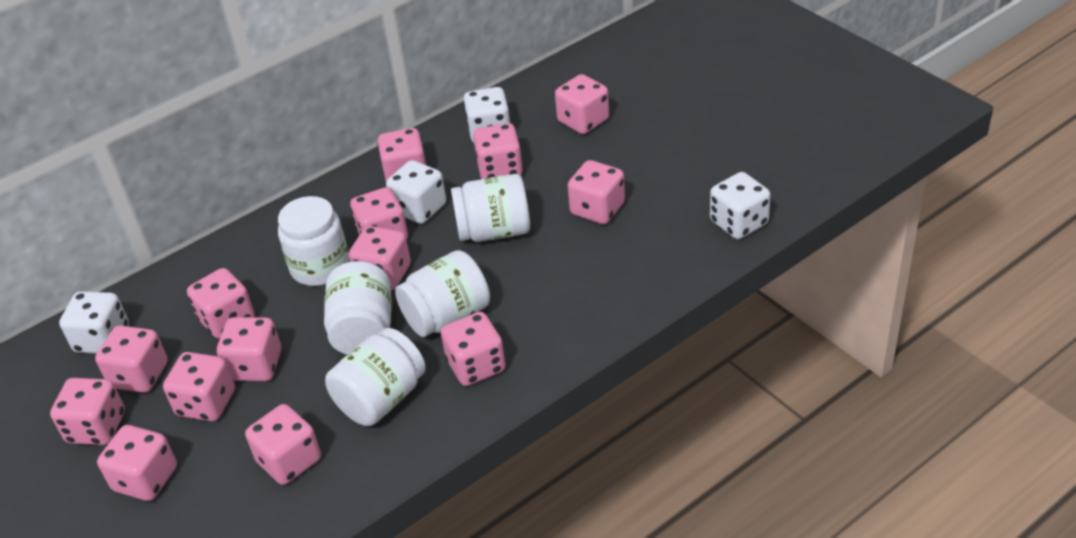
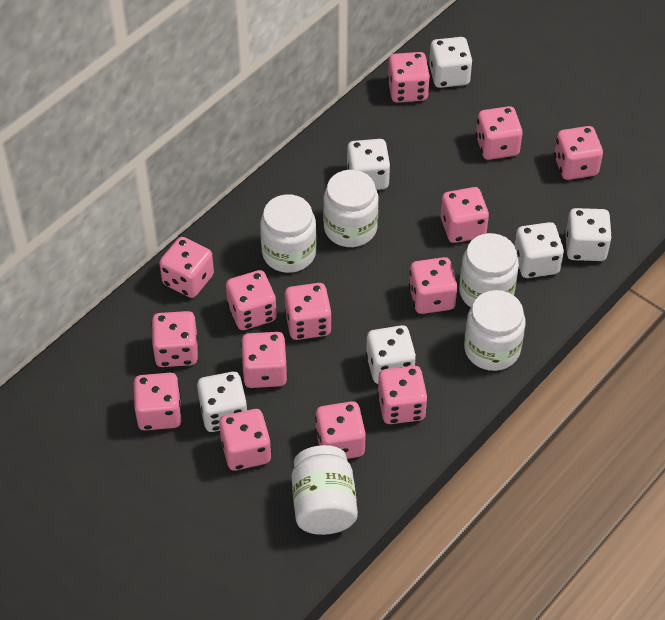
white dice: [59,291,129,354] [386,160,446,224] [463,87,510,143] [710,172,771,239] = 4 -> [197,372,247,432] [347,139,390,190] [366,325,416,384] [429,37,473,88] [514,222,564,278] [566,208,612,261] = 6

